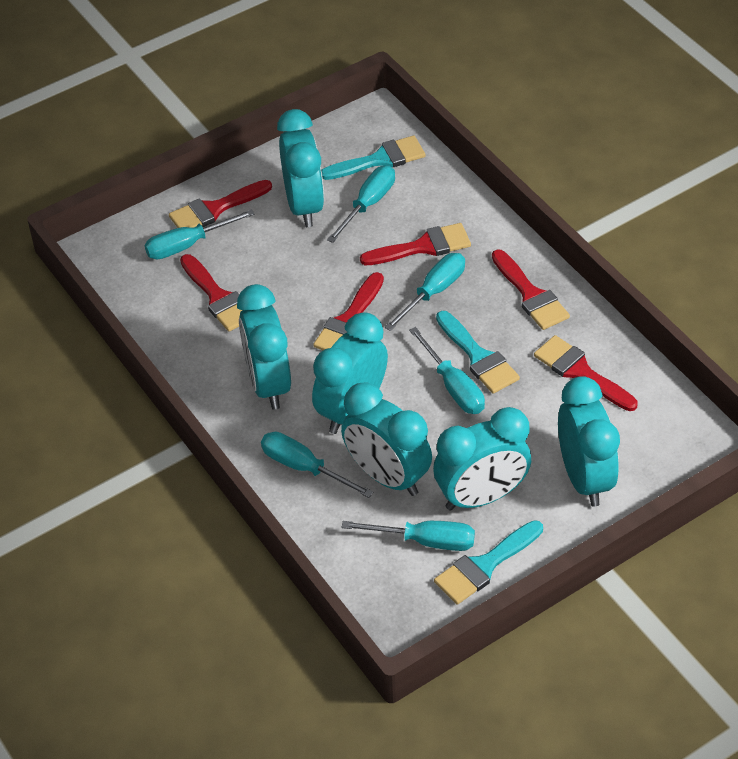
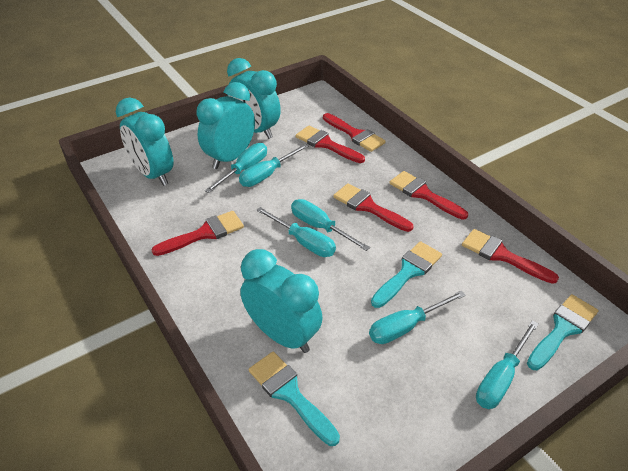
turquoise clock: [237,284,291,410] [277,109,324,227] [312,312,388,434] [341,382,432,496] [433,407,531,511] [558,376,620,507] = 6 -> [116,98,174,186] [196,82,255,169] [227,58,281,139] [240,249,323,353] = 4

